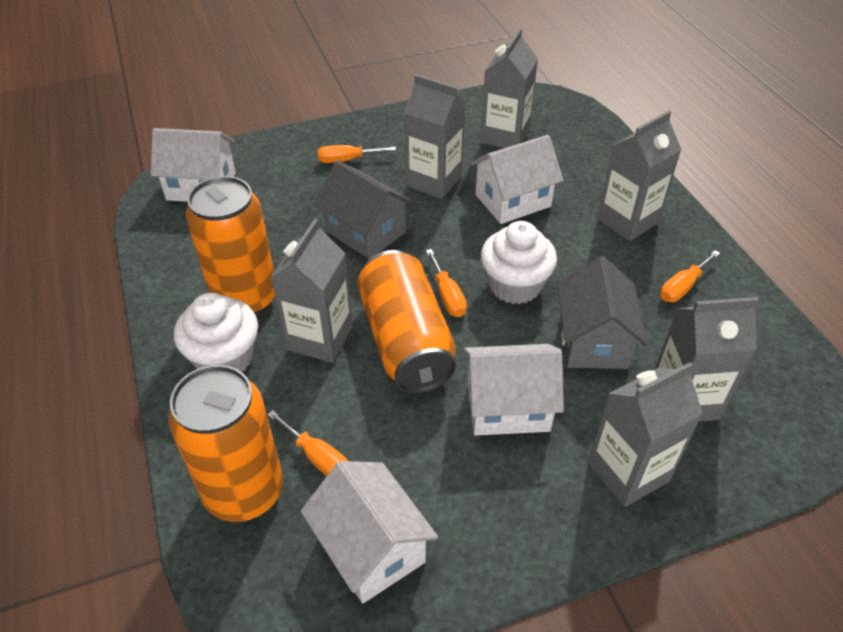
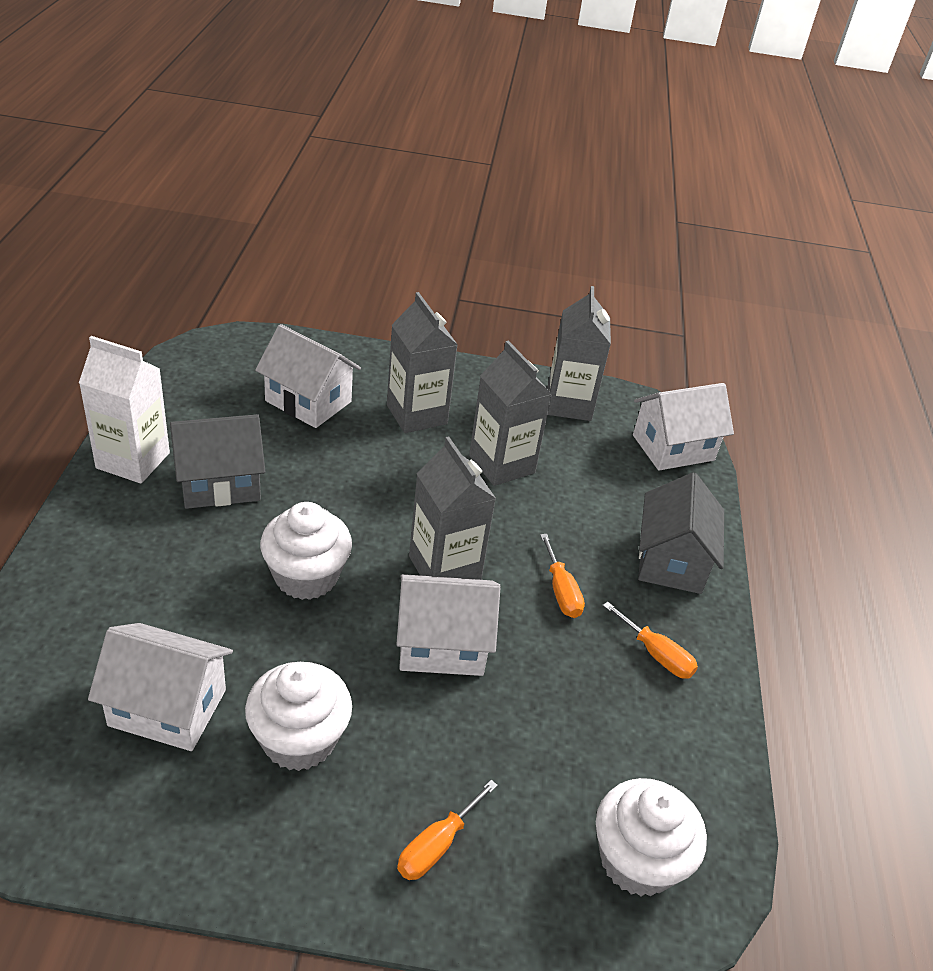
grey carton: [271,219,353,363] [404,74,465,199] [480,28,538,148] [588,362,703,507] [597,110,682,241] [655,297,759,422] = 6 -> [387,292,458,433] [409,436,496,580] [469,340,552,486] [547,286,611,421] = 4
orange can: [168,365,283,522] [186,176,275,315] [357,250,456,393] = 3 -> none = 0
orange screwdriver: [267,410,348,476] [317,145,396,163] [426,249,467,317] [660,250,720,302] = 4 -> [397,780,498,880] [540,534,585,618] [603,601,698,679] = 3
white carton: none = 0 -> [79,336,170,484] = 1
white cupcake: [174,293,258,372] [481,221,557,304] = 2 -> [245,662,352,771] [260,502,352,600] [596,778,707,896] = 3

